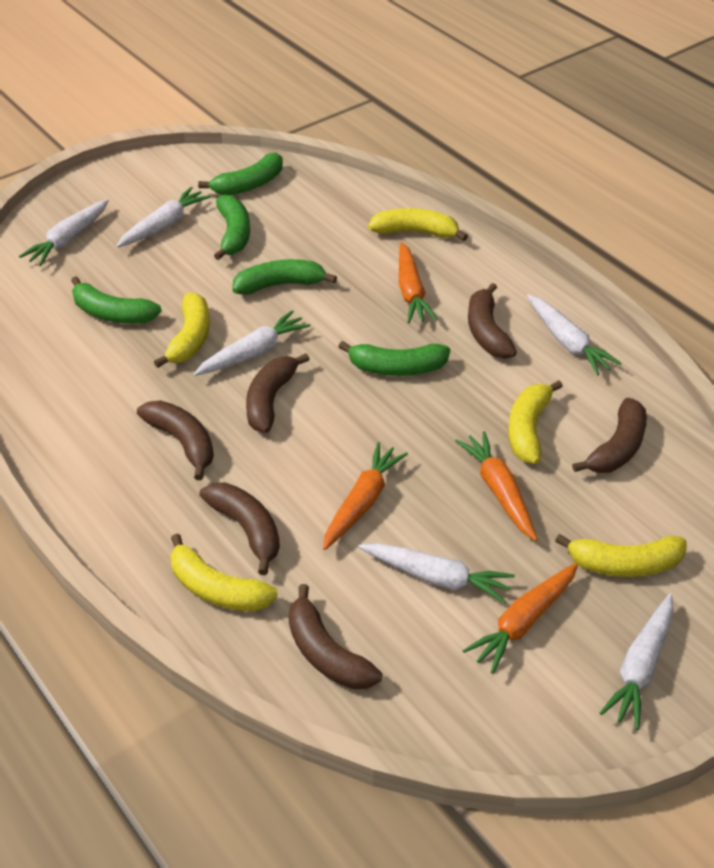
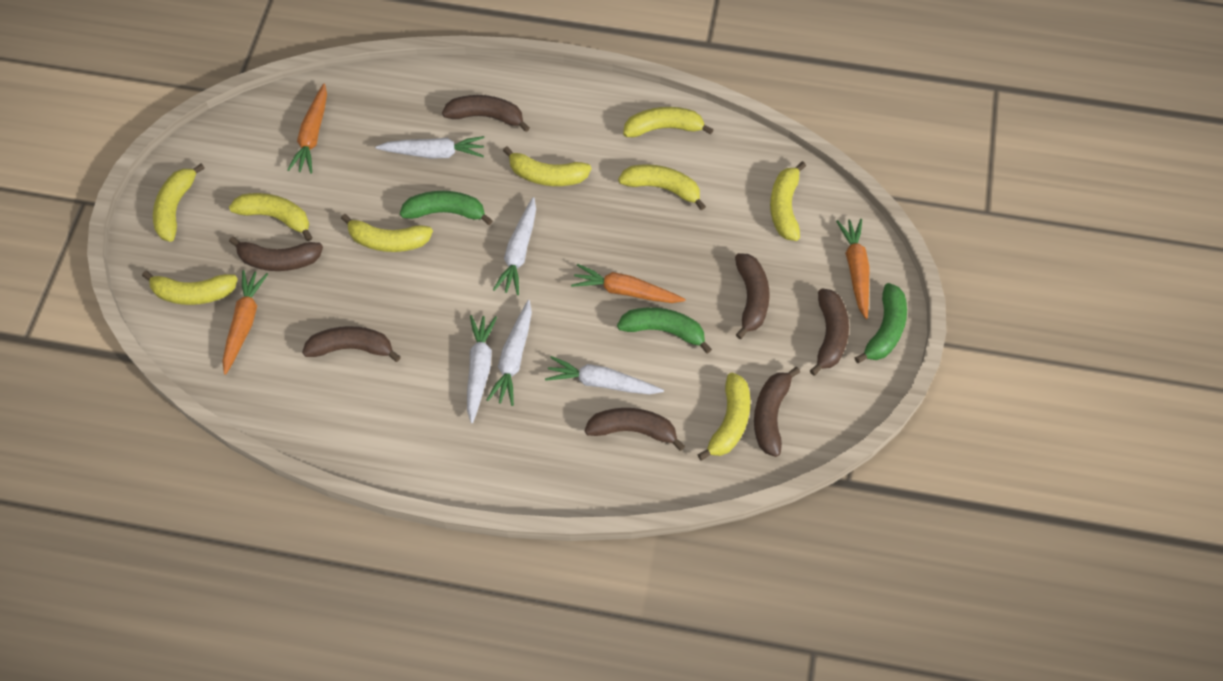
brown banana: [137,400,214,480] [199,482,280,575] [246,353,310,433] [288,584,382,689] [468,283,517,359] [572,398,647,473] = 6 -> [229,236,323,271] [302,326,401,362] [442,95,530,132] [584,408,685,451] [735,253,770,339] [754,367,800,457] [810,288,849,376] = 7
green banana: [71,276,161,324] [198,153,283,195] [214,195,250,260] [232,259,337,295] [338,341,450,376] = 5 -> [400,191,493,225] [617,307,712,354] [855,283,907,363] = 3
white carrot: [19,199,109,266] [116,187,211,248] [193,310,311,376] [358,543,515,604] [527,295,622,375] [600,593,674,730] = 6 -> [375,136,485,159] [467,315,497,423] [487,300,532,406] [493,197,536,295] [545,356,664,394] = 5
yellow banana: [154,292,210,368] [170,533,278,611] [368,208,468,241] [508,380,563,464] [555,534,687,577] = 5 -> [142,271,238,305] [153,163,205,242] [229,193,312,241] [341,214,433,252] [503,146,591,186] [618,164,706,210] [623,107,714,137] [697,373,751,461] [770,161,806,241] = 9

